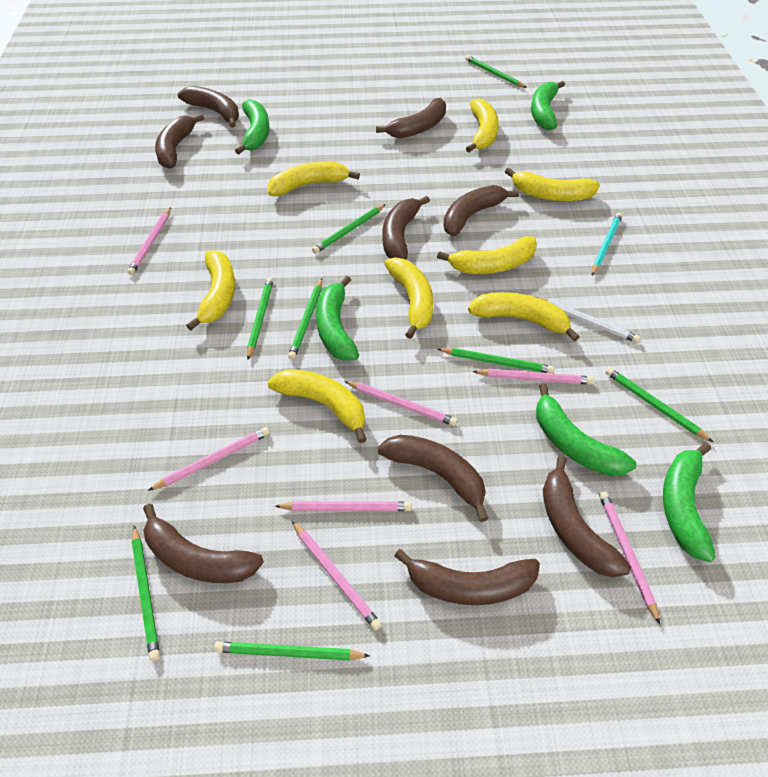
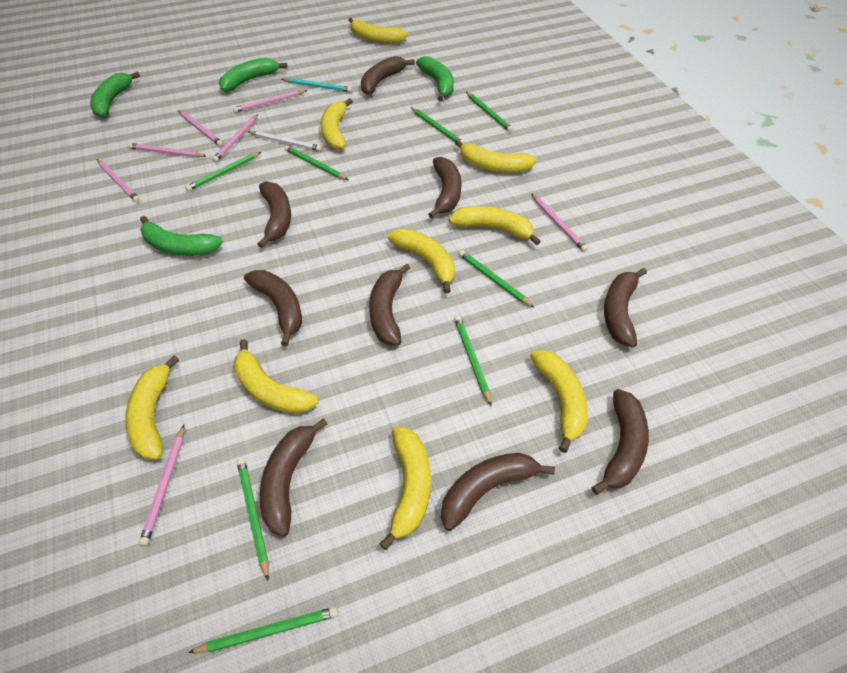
green banana: [235,99,270,154] [316,276,359,361] [531,81,565,130] [536,384,636,476] [663,443,716,562] = 5 -> [90,72,140,118] [140,216,223,256] [219,58,288,92] [416,56,454,101] = 4
yellow banana: [186,250,235,330] [268,161,360,196] [268,369,367,443] [384,257,433,339] [437,236,537,274] [466,98,499,152] [468,292,579,342] [505,168,600,201] = 8 -> [125,356,179,460] [234,339,319,414] [321,98,353,150] [348,18,408,44] [380,427,431,550] [388,228,455,293] [449,206,541,245] [455,139,537,173] [530,350,588,453] = 9

